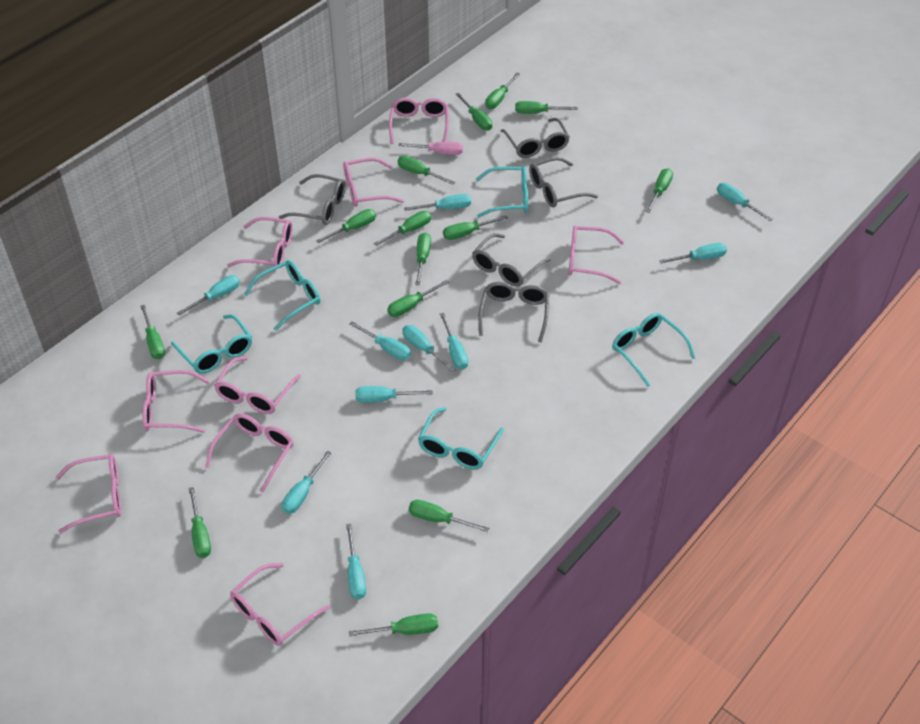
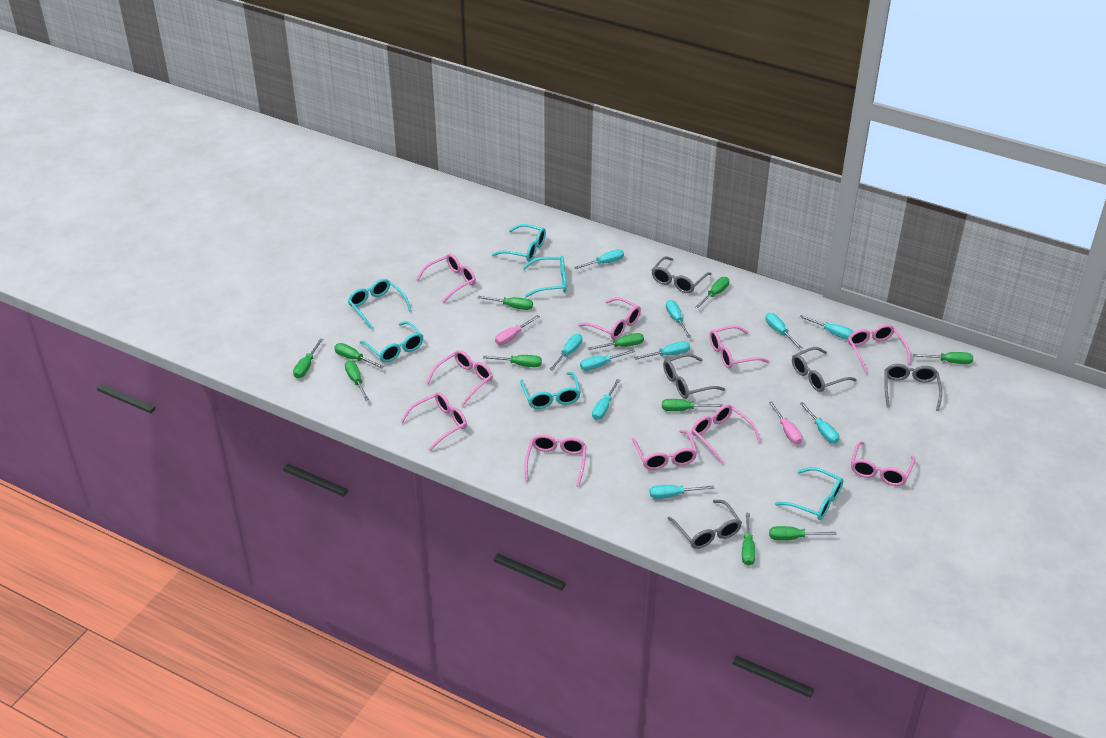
green screwdriver: [140,305,165,359] [188,487,211,558] [316,209,376,243] [349,613,438,636] [373,211,431,246] [387,280,449,317] [398,156,455,185] [409,500,489,532] [415,233,431,285] [443,215,508,240] [456,93,492,131] [485,73,520,109] [515,101,578,114] [646,168,673,213] = 14 -> [293,338,323,378] [334,343,384,368] [345,360,369,401] [478,296,533,310] [483,355,542,367] [588,333,644,350] [662,399,723,411] [695,277,729,308] [742,513,755,566] [769,526,837,540] [913,352,973,364] = 11
pink glasses: [56,454,122,533] [142,370,210,433] [205,413,294,493] [214,356,301,414] [227,217,293,269] [230,563,330,646] [343,158,404,207] [389,98,449,144] [568,226,624,284] = 9 -> [400,392,467,451] [416,254,476,303] [426,350,493,406] [525,434,587,487] [578,297,641,339] [632,430,697,470] [691,404,761,464] [709,325,769,369] [848,324,911,373] [851,442,915,486] = 10
pink screwdriver: [398,141,463,155] = 1 -> [495,315,540,345] [769,401,802,444] = 2
turquoise glasses: [171,315,252,373] [244,260,321,331] [418,407,504,469] [476,166,528,218] [612,313,695,387] = 5 -> [348,279,412,329] [359,321,423,363] [492,224,546,262] [520,372,581,409] [523,256,567,298] [775,467,844,520] = 6

